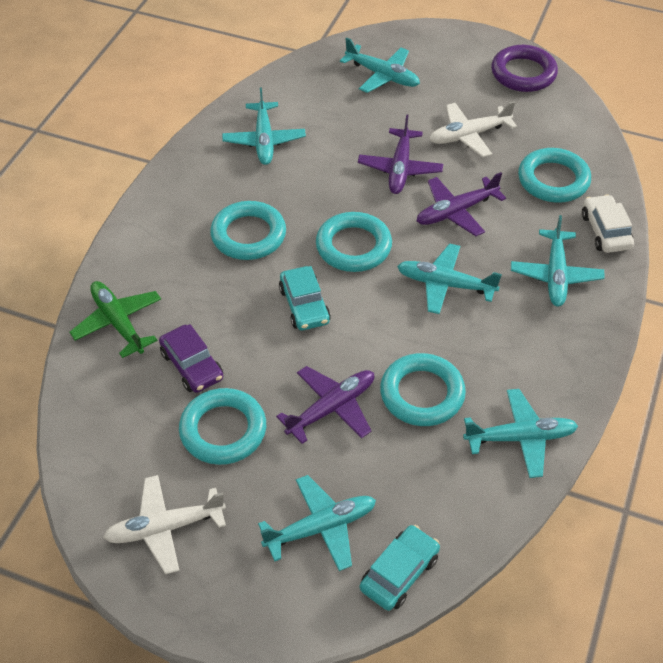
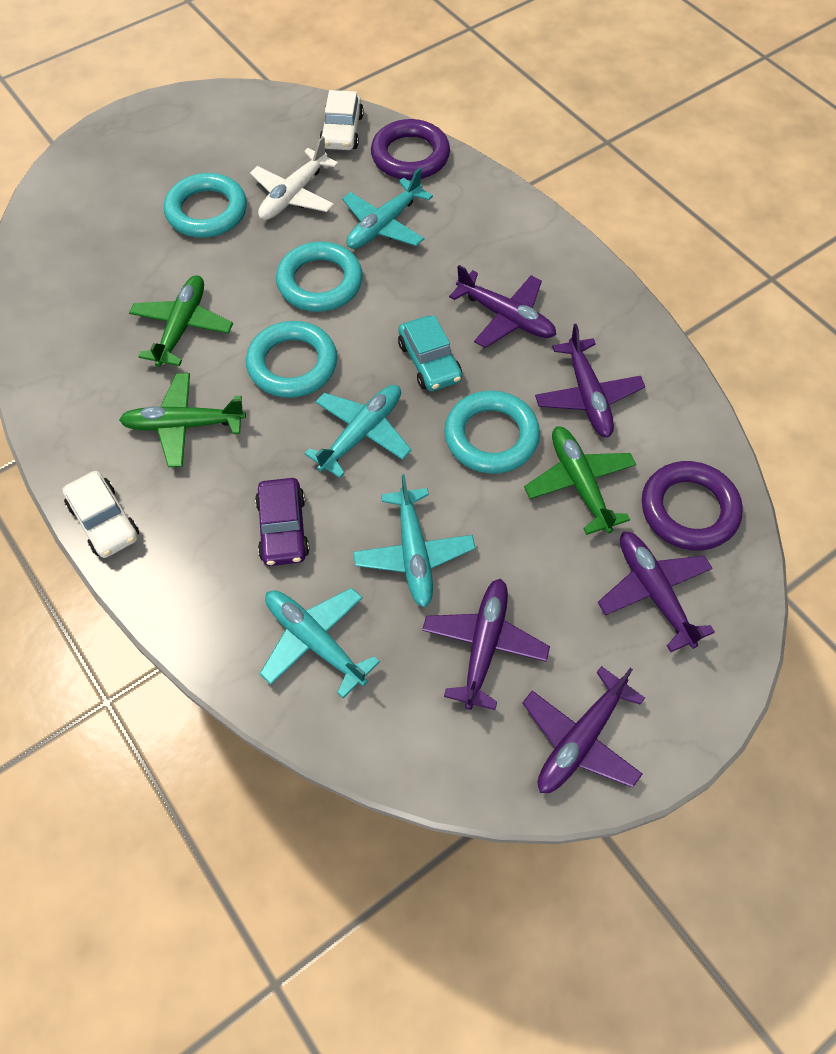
green plane: [69,281,161,358] = 1 -> [119,373,246,467] [129,275,233,367] [524,426,636,535] = 3
purple plane: [276,366,374,444] [358,114,443,194] [417,172,506,236] = 3 -> [422,579,550,710] [449,265,556,348] [522,666,645,793] [535,324,645,438] [598,532,715,652] = 5
purple ring: [491,45,558,92] = 1 -> [371,119,450,180] [642,461,743,551] = 2
turquoise car: [279,266,331,330] [360,525,440,611] = 2 -> [398,315,462,391] = 1
turquoise plane: [222,87,306,165] [258,475,376,571] [340,37,420,93] [397,243,502,314] [463,389,578,478] [511,215,605,307] = 6 -> [260,587,380,698] [304,385,412,478] [342,168,433,249] [353,474,475,608] = 4
turquoise ring: [179,388,266,465] [210,201,286,260] [316,212,392,272] [380,353,466,426] [518,148,591,203] = 5 -> [164,173,247,238] [246,321,337,398] [276,242,363,312] [444,391,540,474] = 4
white car: [582,194,634,253] = 1 -> [62,471,139,558] [319,90,364,150] = 2
white plane: [103,475,226,574] [429,101,517,157] = 2 -> [250,136,338,220] = 1

